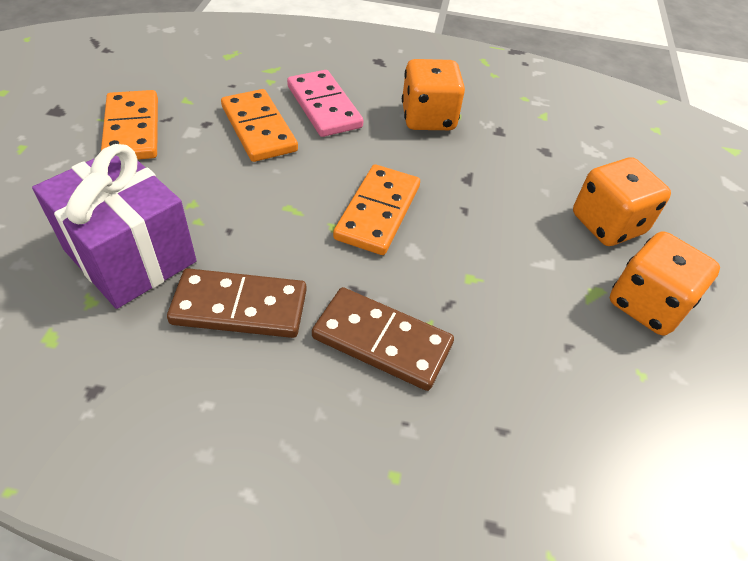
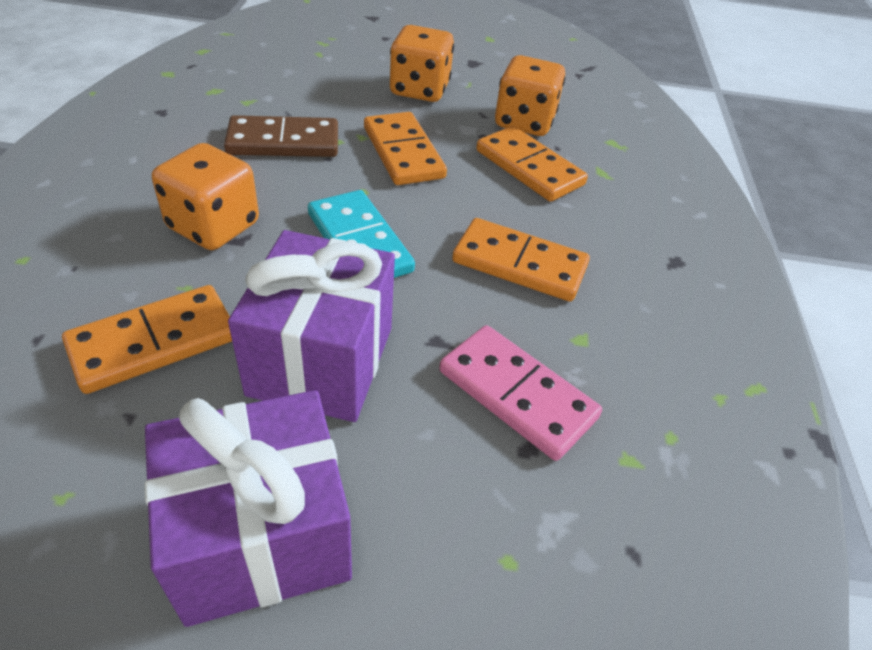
brown domino: [167,268,307,338] [312,287,454,391] = 2 -> [224,115,338,157] = 1
orange domino: [101,90,158,159] [221,89,298,162] [333,164,420,255] = 3 -> [62,285,232,394] [364,112,447,185] [452,218,590,302] [476,126,588,201] = 4
purple gift: [32,144,196,309] = 1 -> [144,390,352,627] [228,230,395,422] = 2
turquoise domino: none = 0 -> [308,190,415,278] = 1

